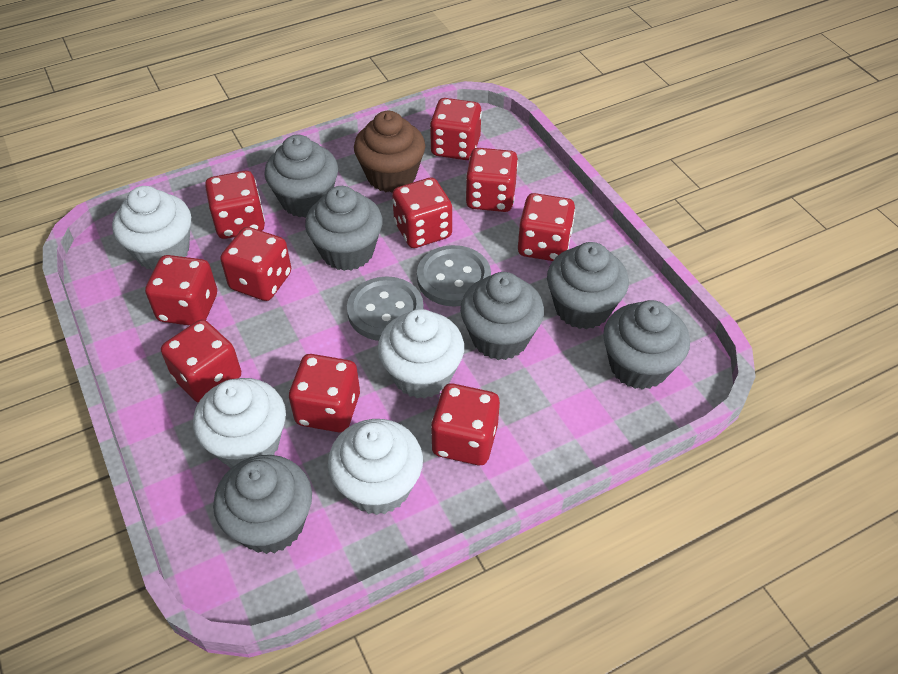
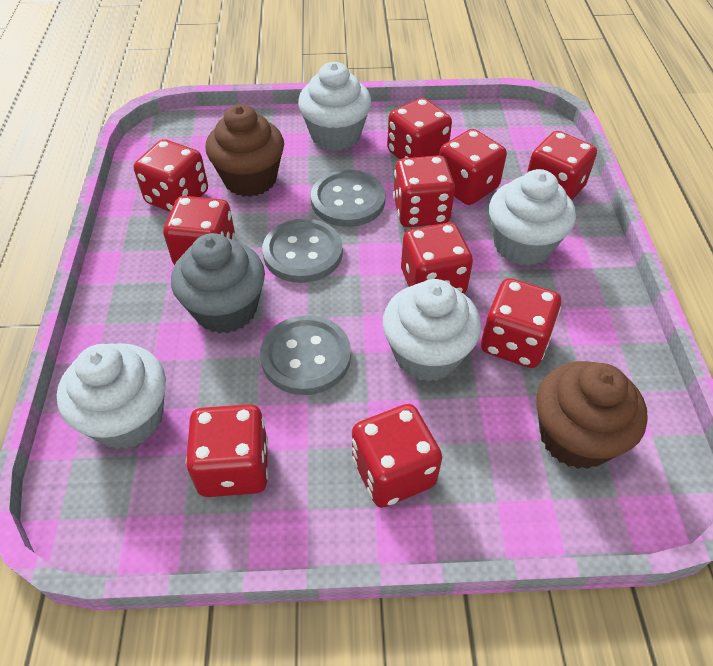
brown cupcake: [354,111,425,193] = 1 -> [206,104,284,197] [536,361,648,469] = 2
grey button: [347,276,424,341] [417,245,491,307] = 2 -> [260,315,351,395] [262,219,343,283] [311,170,385,227] = 3
grey cupcake: [213,455,312,554] [264,135,338,218] [305,186,383,271] [460,272,544,360] [547,242,629,329] [603,300,690,390] = 6 -> [171,233,265,334] = 1

